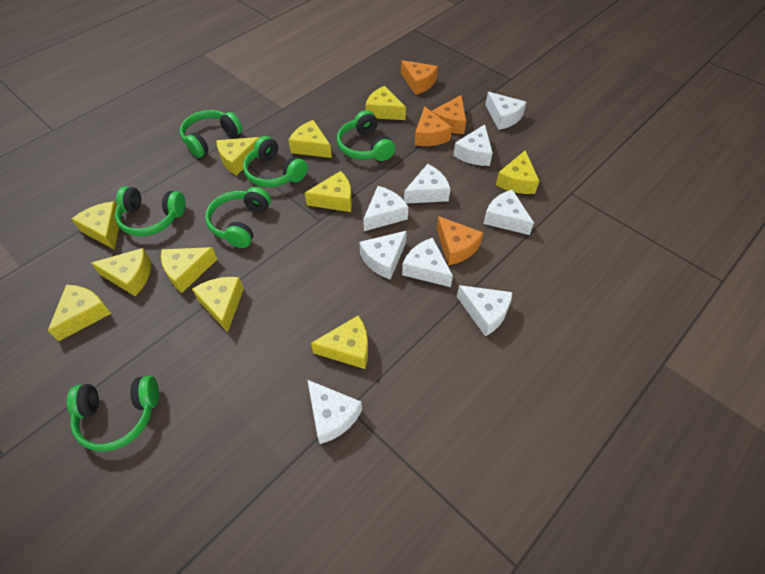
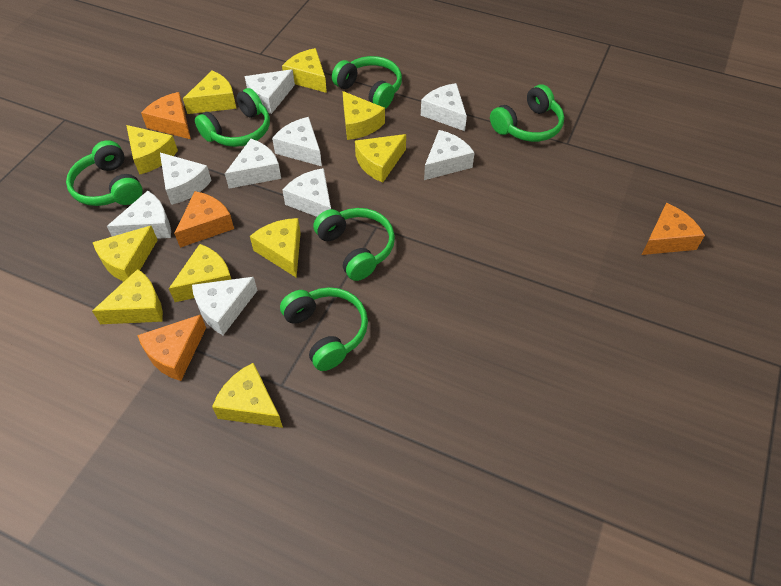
yellow cheese: [48,285,111,341] [72,201,119,249] [91,248,151,296] [161,247,217,293] [192,277,244,333] [217,137,260,176] [289,120,332,158] [305,171,352,212] [311,315,368,369] [366,86,406,120] [496,150,539,194] = 11 -> [92,269,163,324] [93,226,157,282] [126,125,178,175] [169,244,232,302] [183,71,237,114] [212,363,283,428] [250,218,301,278] [282,48,327,93] [342,91,385,140] [355,134,406,183] = 10

